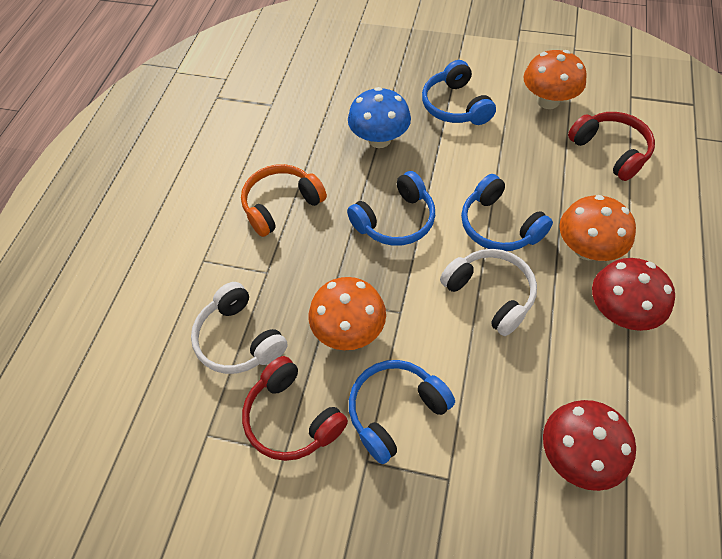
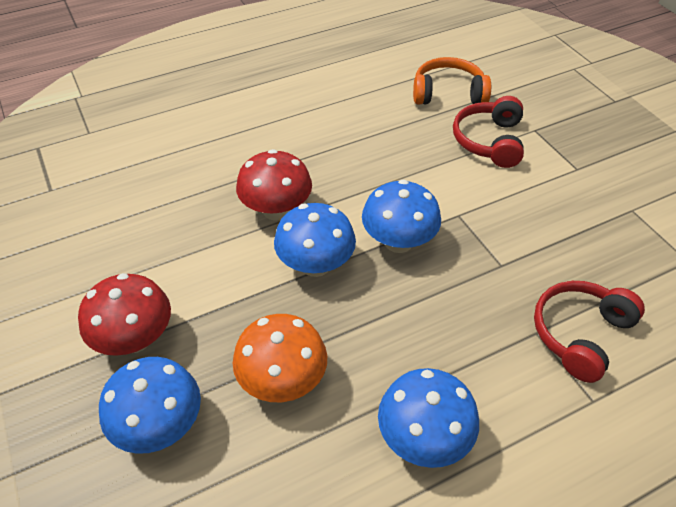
blue headphones: [347,171,435,246] [349,360,455,464] [422,60,496,125] [461,174,553,251] = 4 -> none = 0
blue mushroom: [348,87,411,148] = 1 -> [99,357,201,454] [274,203,356,277] [362,180,441,253] [378,368,479,468] = 4
orange mushroom: [309,277,386,350] [524,50,587,109] [559,195,636,261] = 3 -> [233,314,327,402] = 1
white headphones: [191,282,288,374] [440,249,537,336] = 2 -> none = 0

